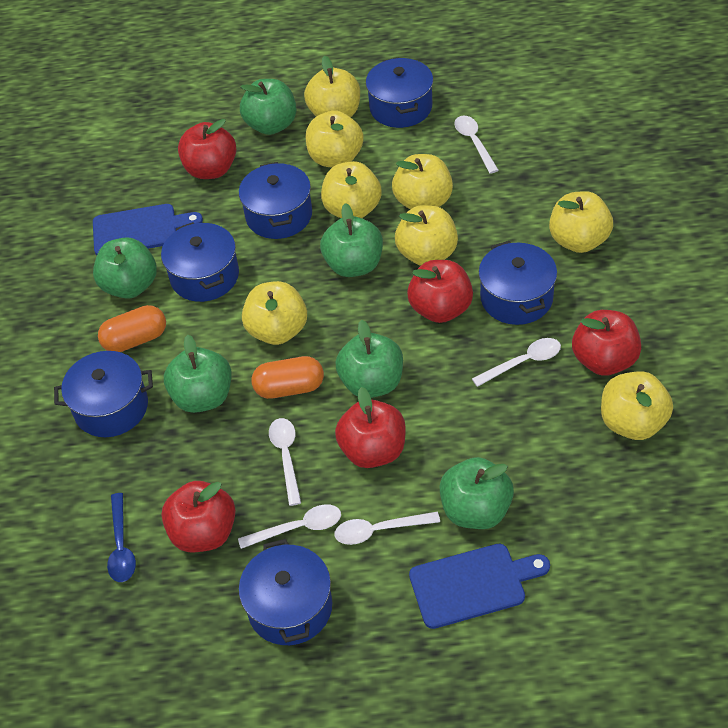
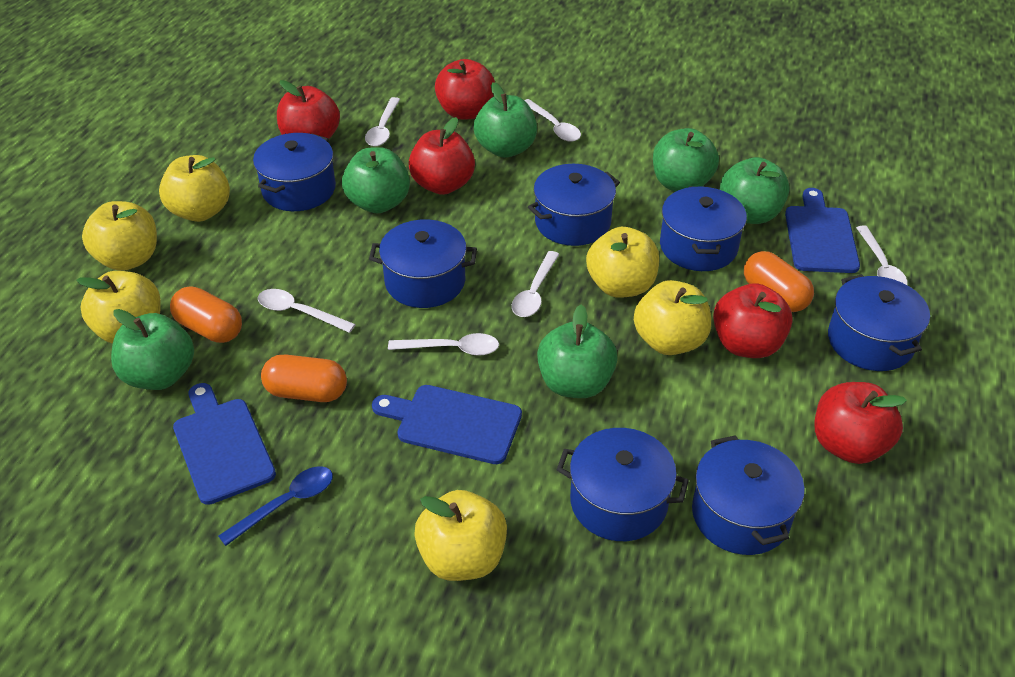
blue cutting board: [93,204,203,255] [409,543,550,629] = 2 -> [173,383,276,505] [372,385,522,464] [785,188,860,273] = 3
blue pot: [54,351,153,437] [161,222,239,302] [239,162,312,239] [239,539,332,645] [366,57,433,128] [479,241,557,325] = 6 -> [253,133,336,211] [369,219,477,308] [528,164,620,246] [557,428,689,541] [660,186,747,271] [692,435,805,555] [828,274,930,371] = 7
orange capsule: [98,305,166,352] [251,356,324,399] = 2 -> [170,286,242,343] [261,355,347,402] [744,251,814,312] = 3
white spoon: [238,504,341,549] [269,418,301,506] [334,512,440,545] [454,116,499,174] [472,338,561,387] = 5 -> [258,289,356,333] [365,97,400,146] [388,333,499,356] [512,251,559,317] [524,99,581,142] [856,225,908,285] = 6
yellow apple: [242,281,307,345] [304,56,360,117] [306,110,364,168] [321,161,382,218] [392,154,453,209] [395,205,458,266] [549,191,613,253] [601,371,673,440] = 8 -> [76,271,161,344] [82,201,157,271] [159,155,230,222] [414,490,507,581] [586,227,659,298] [634,280,711,355] = 6

